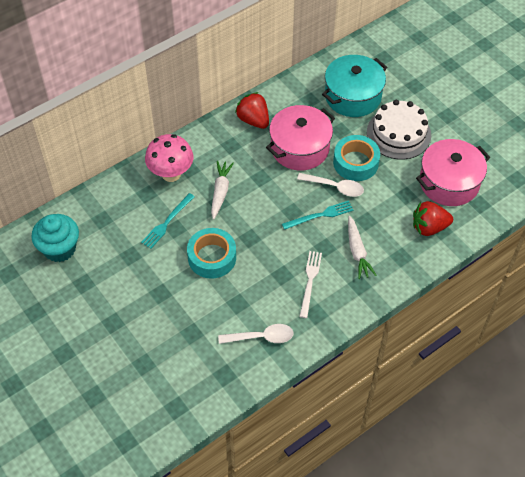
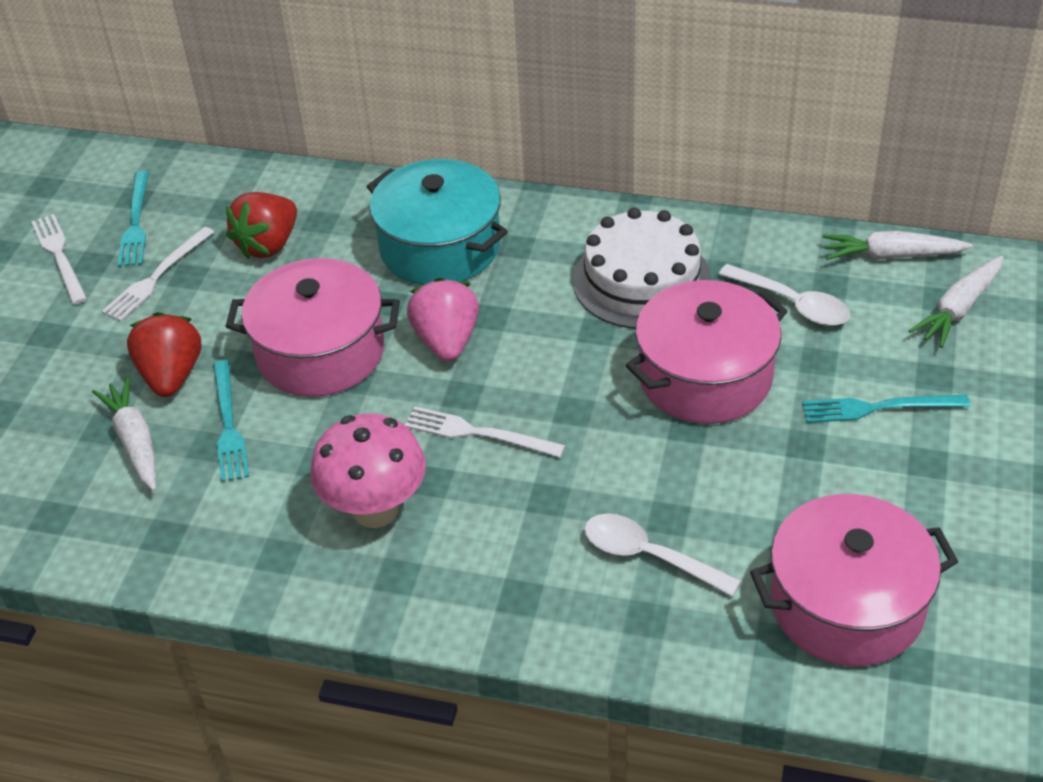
pink pot: [266,105,335,171] [416,139,490,206] = 2 -> [225,258,400,397] [626,280,788,424] [750,494,959,666] = 3
pink strawberry: none = 0 -> [407,277,479,362] = 1
turquoise cupcake: [31,214,79,262] = 1 -> none = 0
turquoise fork: [141,193,195,249] [282,200,354,230] = 2 -> [118,171,149,267] [213,360,249,482] [802,395,970,423] = 3
turquoise tape: [187,228,236,279] [333,135,380,181] = 2 -> none = 0
white carrot: [211,161,234,220] [348,216,377,279] = 2 -> [92,377,156,491] [822,231,973,260] [908,256,1003,348] = 3
white fork: [299,251,322,318] = 1 -> [31,214,87,305] [102,227,214,322] [405,406,565,458] = 3

